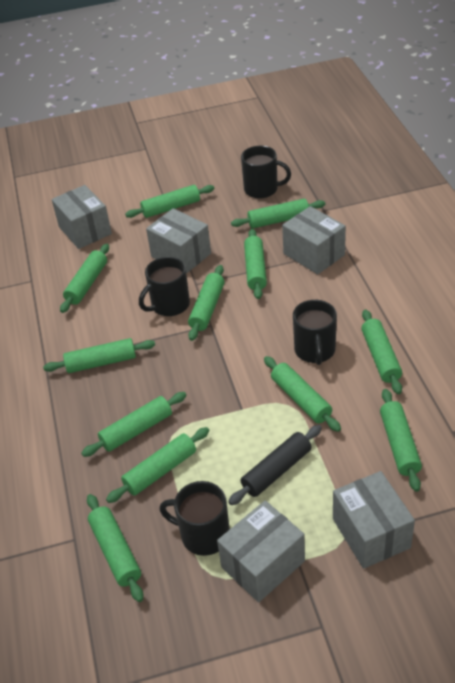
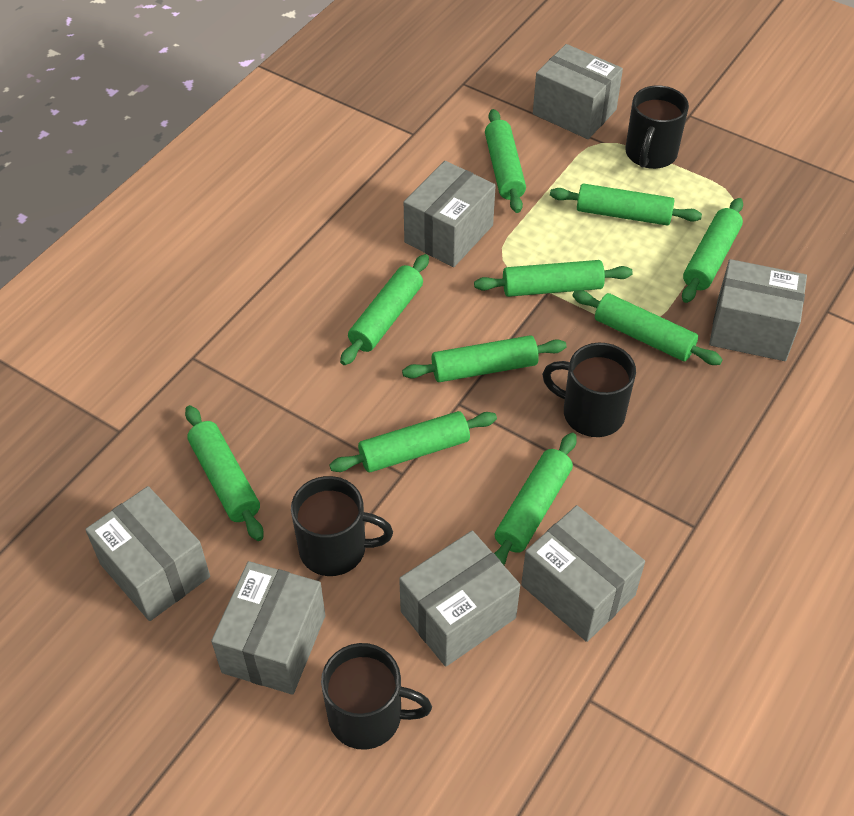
black rolling pin: [228,425,322,505] = 1 -> none = 0
green rolling pin: [43,338,155,373] [60,244,109,313] [81,392,187,457] [87,494,143,602] [106,427,209,503] [125,185,214,218] [188,265,224,341] [231,199,325,229] [244,229,267,299] [264,356,341,432] [361,309,402,394] [380,389,422,492] = 12 -> [185,405,264,541] [329,411,497,472] [340,254,429,365] [402,335,567,382] [474,260,633,297] [485,109,526,213] [494,433,577,565] [550,183,702,226] [572,290,723,365] [682,198,743,303] = 10
grey box: [51,185,112,249] [146,208,211,274] [217,500,305,602] [282,206,346,274] [333,471,415,569] = 5 -> [85,486,210,621] [211,561,325,695] [399,531,520,667] [404,161,496,267] [521,505,645,642] [533,44,623,139] [709,259,807,361] = 7

